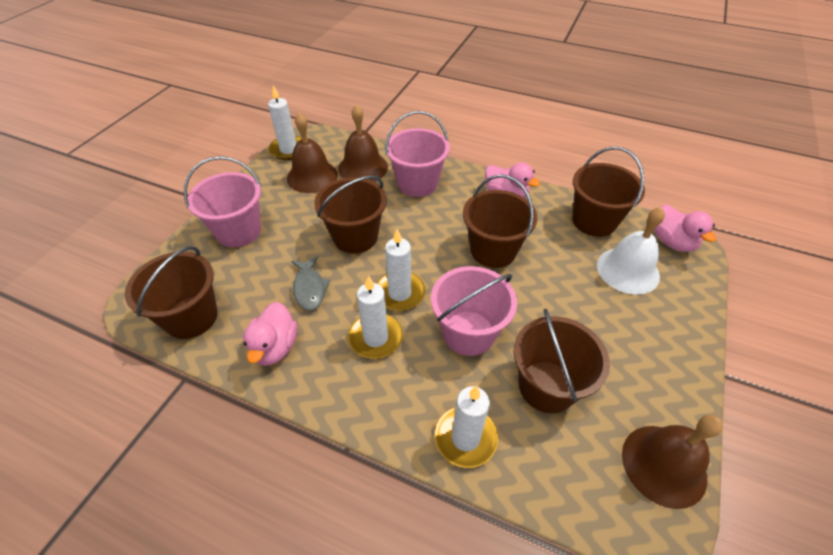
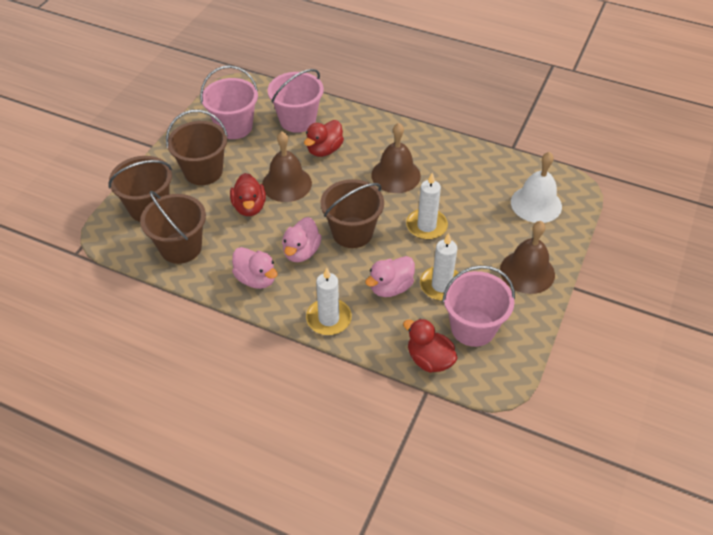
brown bucket: [125,246,218,339] [314,176,387,253] [463,174,537,268] [514,309,610,413] [572,147,645,237] = 5 -> [108,156,172,222] [140,191,206,264] [166,110,228,185] [321,179,384,248] = 4
grey fish: [292,257,331,311] = 1 -> none = 0
red duck: none = 0 -> [230,173,266,216] [304,120,344,157] [403,319,458,373] = 3
white candle: [268,85,302,160] [348,275,403,359] [376,229,425,311] [435,386,498,468] = 4 -> [306,267,352,335] [406,173,448,240] [420,233,459,301] = 3

